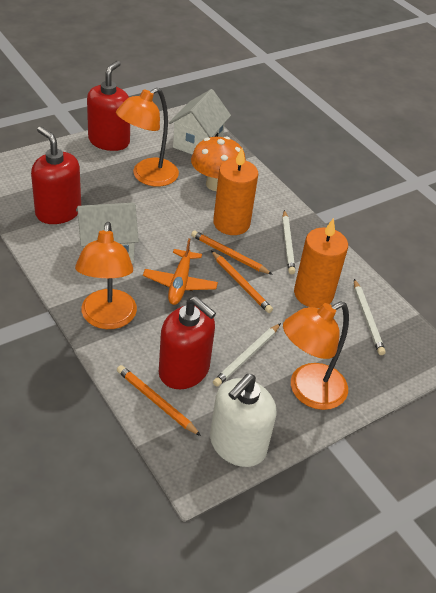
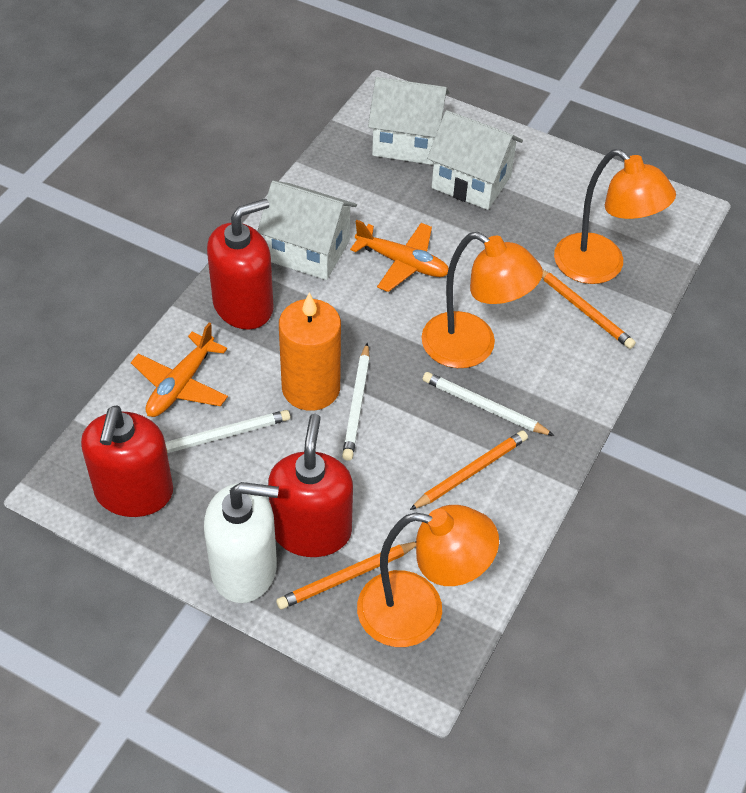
orange candle: [213,148,258,235] [294,218,348,308] = 2 -> [279,293,341,411] = 1
orange mushroom: [191,136,246,191] = 1 -> none = 0
orange plane: [143,238,218,305] = 1 -> [131,322,228,417] [350,220,449,292] = 2
white house: [76,202,139,264] [169,89,231,154] = 2 -> [257,181,357,280] [368,77,449,165] [427,110,523,210] = 3

